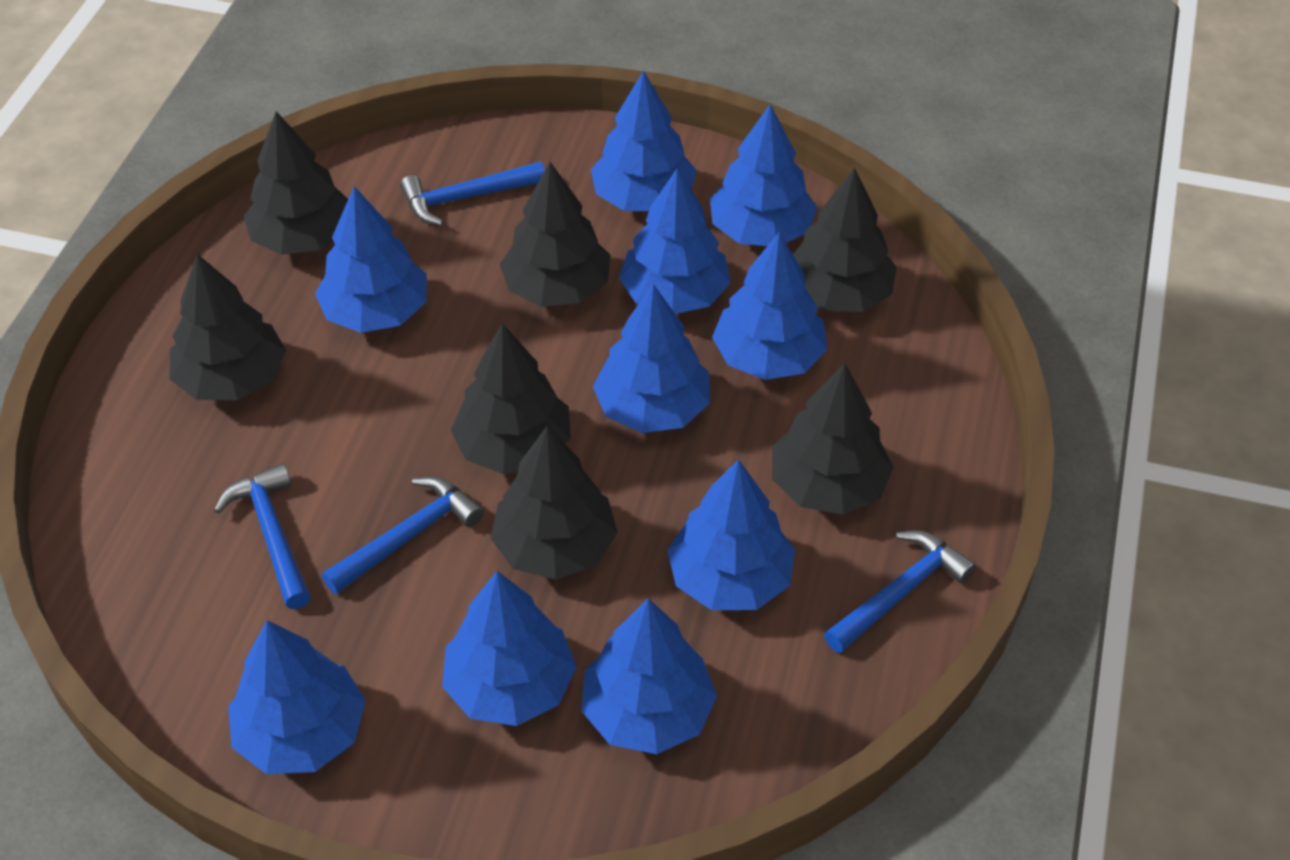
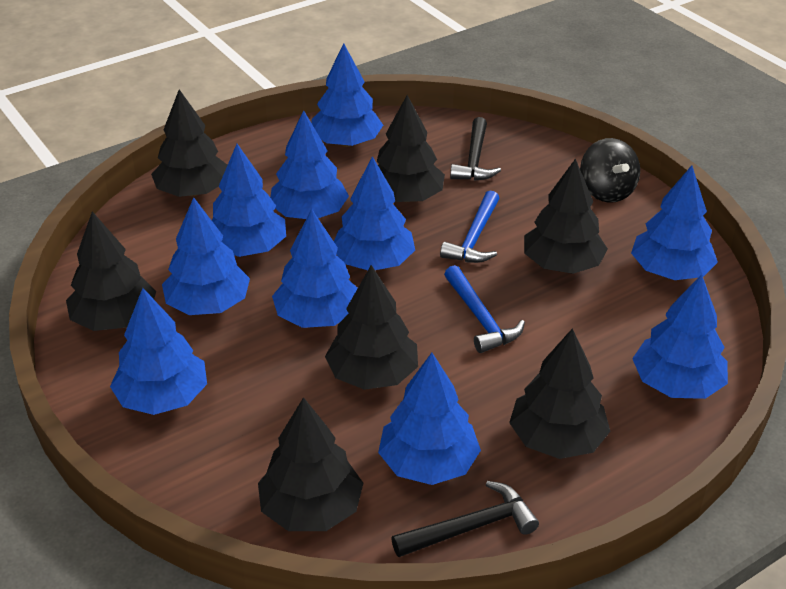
black hammer: none = 0 -> [391,481,539,557] [450,117,501,181] = 2
black spinning top: none = 0 -> [580,138,640,203] = 1
blue hammer: [214,463,311,609] [322,476,484,594] [400,162,545,226] [824,530,976,653] = 4 -> [440,191,500,263] [444,265,525,353] = 2

